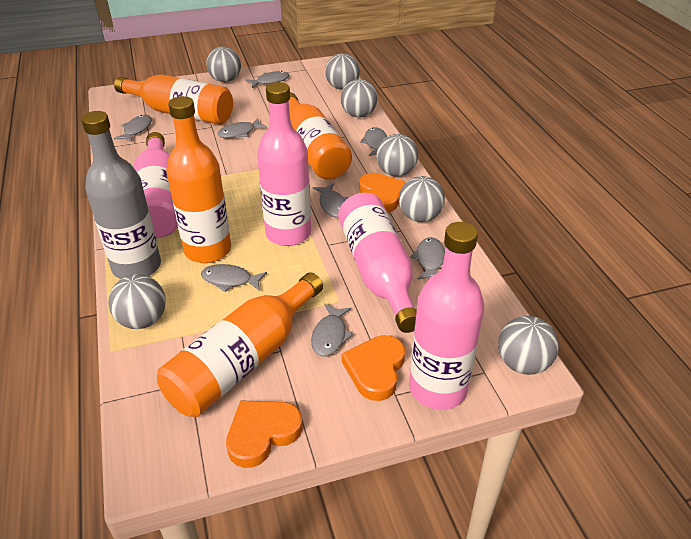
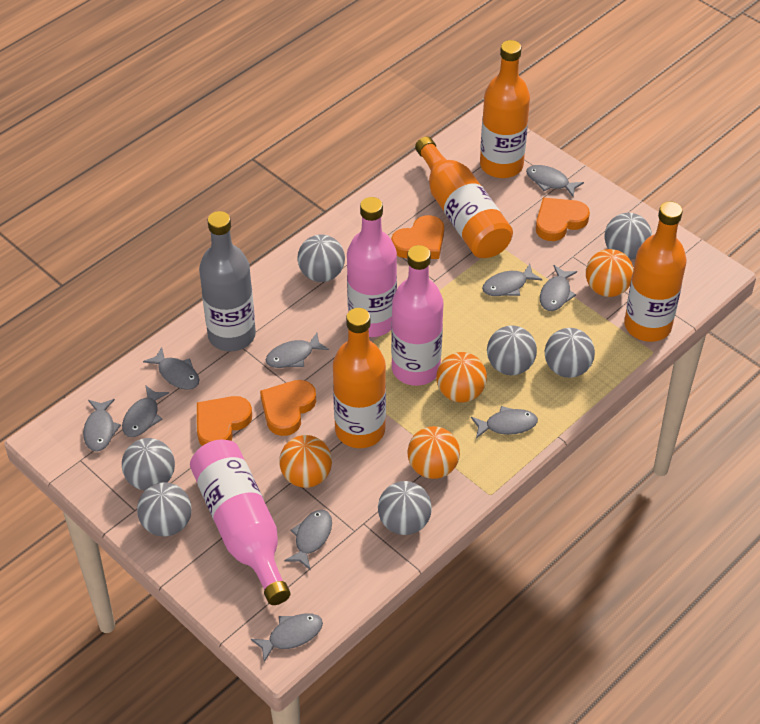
grey fish: [114,115,152,142] [201,264,267,292] [217,118,267,138] [246,71,289,88] [311,304,353,357] [313,183,349,218] [360,127,387,156] [410,237,445,279] = 8 -> [83,399,121,452] [122,385,169,437] [143,347,199,390] [251,613,323,662] [266,333,329,368] [284,510,332,570] [471,406,538,438] [482,264,543,296] [526,165,584,197] [540,265,577,311] = 10
orange ball: none = 0 -> [279,435,332,488] [407,426,460,479] [436,352,487,403] [586,249,634,297] = 4
orange heart: [226,400,303,468] [342,335,405,401] [359,173,406,213] = 3 -> [197,396,252,446] [260,380,316,436] [391,215,444,259] [536,198,590,241] = 4
pink bottle: [133,132,178,238] [257,82,311,246] [338,193,417,333] [409,222,484,410] = 4 -> [190,440,290,605] [347,197,397,337] [391,245,444,386] = 3

